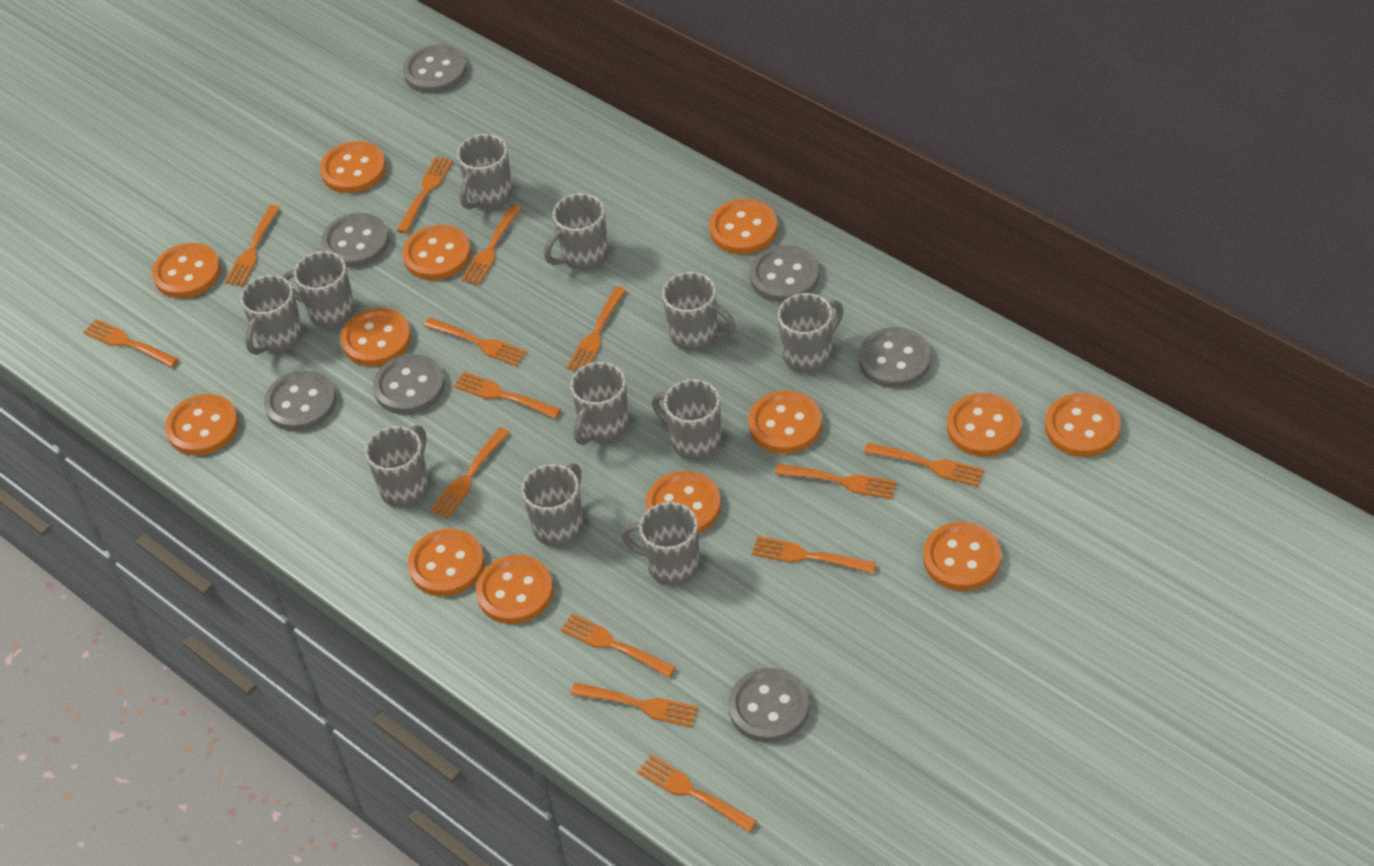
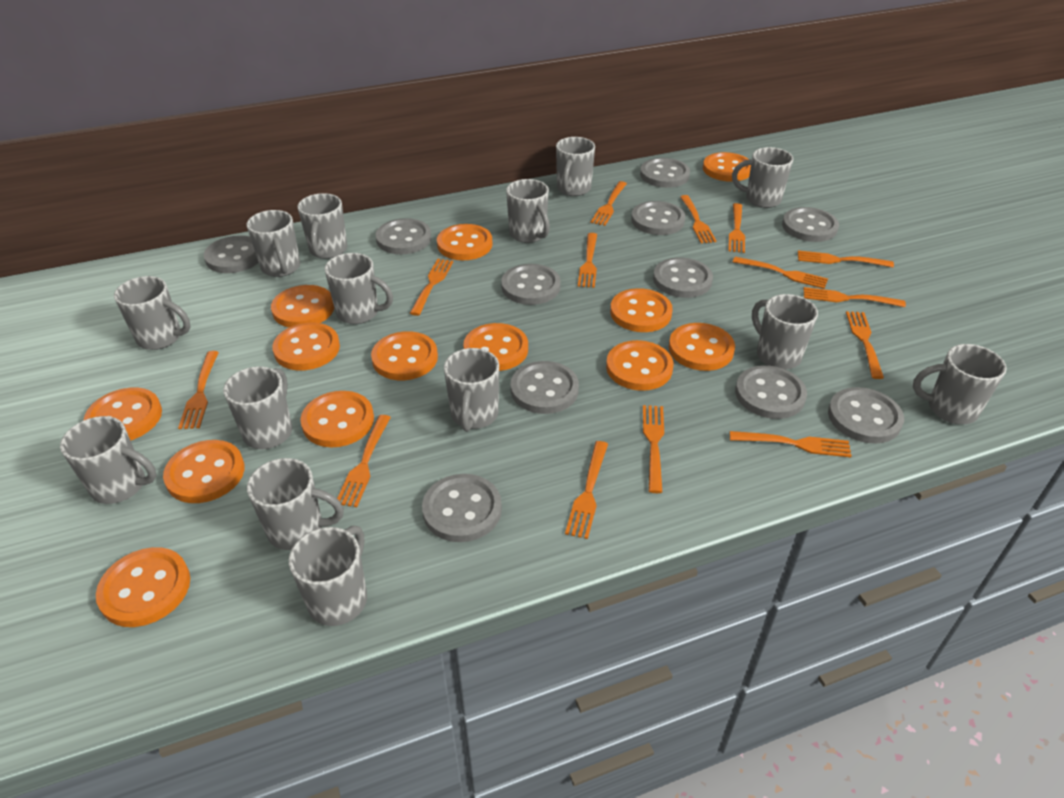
grey button: [264,370,336,431] [321,213,389,268] [373,354,445,415] [403,45,466,94] [728,668,809,743] [750,245,819,302] [859,327,931,388] = 7 -> [204,235,259,273] [376,218,431,254] [422,474,502,542] [501,264,561,305] [510,361,579,414] [631,201,685,235] [640,158,690,188] [653,258,713,298] [735,365,807,419] [782,207,839,242] [828,387,904,444] = 11
grey mug: [240,275,303,355] [283,251,355,328] [365,425,429,508] [457,134,513,209] [521,463,584,547] [544,193,608,270] [570,362,629,445] [621,502,700,586] [652,379,722,461] [662,272,736,351] [778,293,844,373] = 11 -> [60,416,157,504] [114,276,190,350] [223,366,292,449] [247,210,300,277] [247,458,344,550] [289,526,367,626] [297,193,347,259] [325,253,393,324] [444,348,499,432] [506,179,550,243] [556,137,595,196] [732,147,793,208] [752,294,818,370] [913,344,1007,424] = 14

